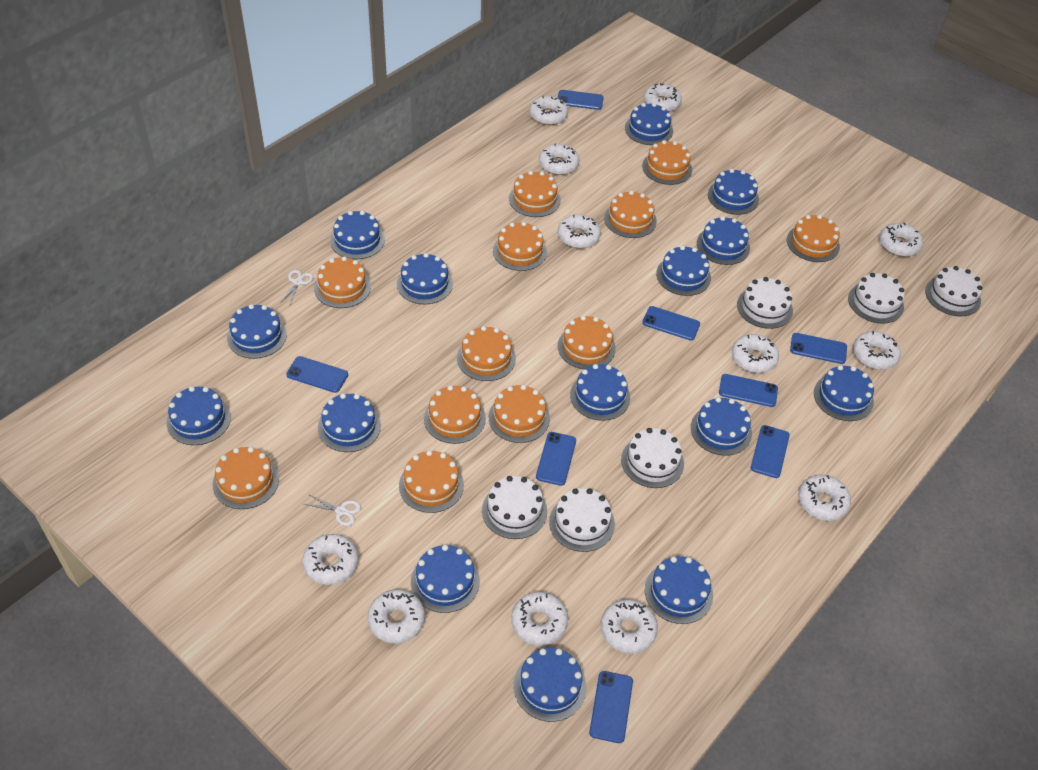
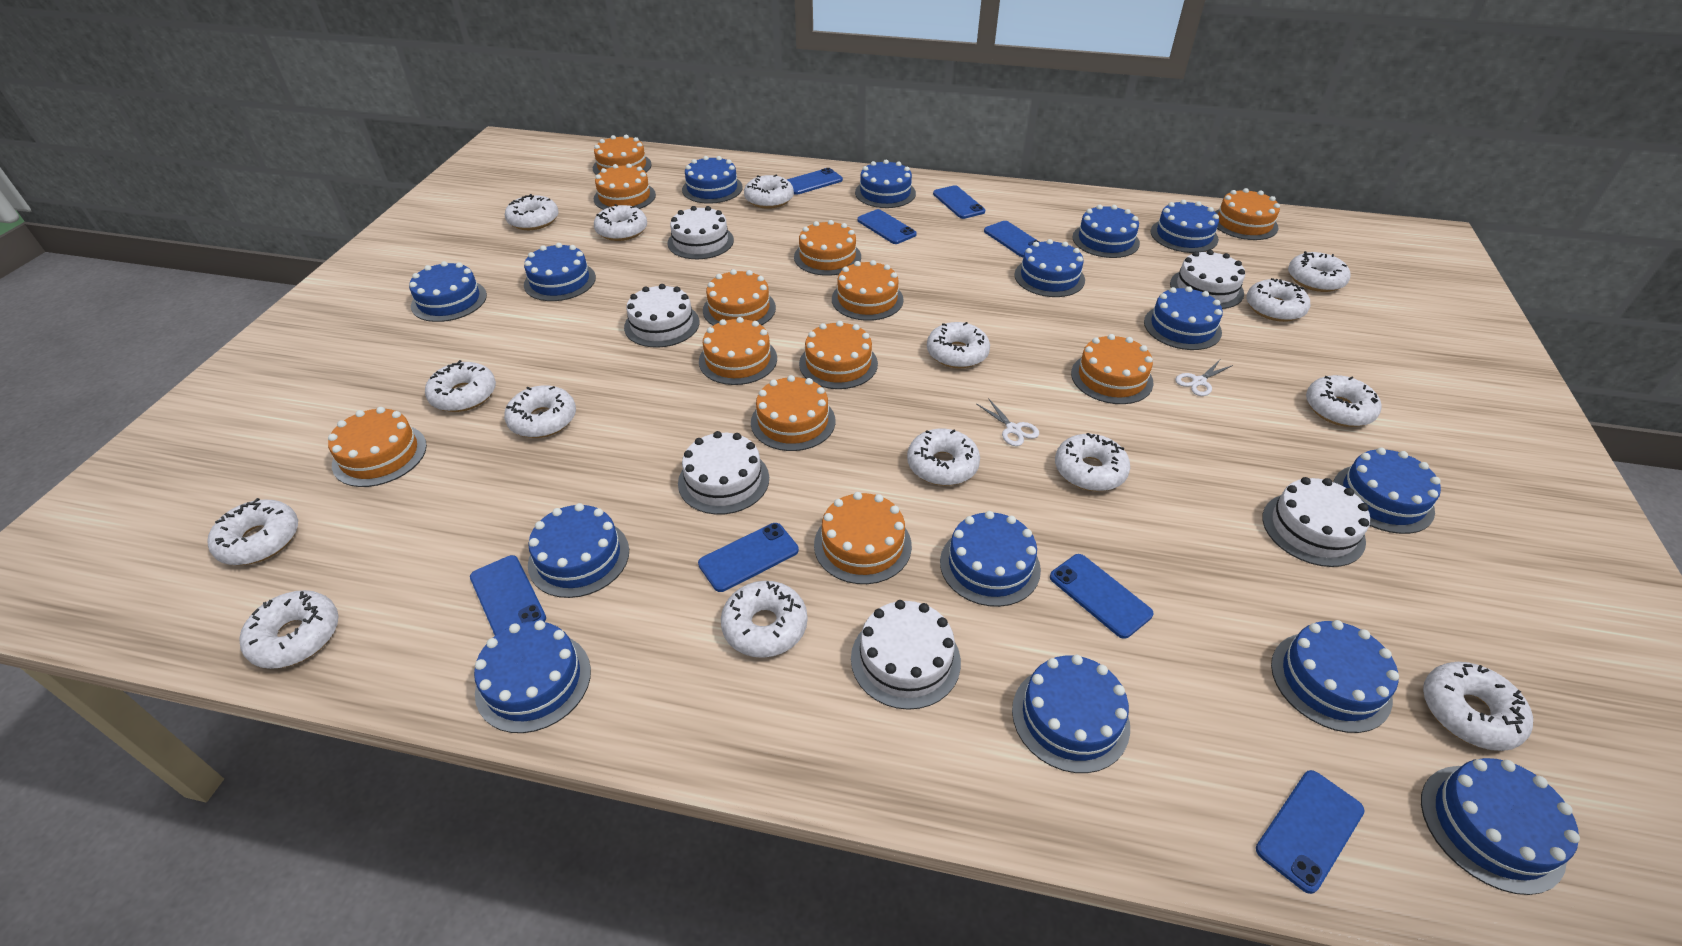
white donut: [302,534,359,585] [368,589,425,643] [511,592,568,646] [529,96,568,125] [539,144,580,175] [558,214,601,248] [601,599,658,654] [644,83,682,112] [732,334,779,373] [798,474,851,521] [853,331,901,370] [879,223,923,257] = 12 -> [207,498,298,565] [239,590,338,669] [425,360,496,412] [504,385,576,438] [505,194,558,230] [594,204,647,241] [721,581,807,658] [744,175,794,209] [907,429,980,486] [927,322,990,368] [1055,433,1130,491] [1246,278,1310,322] [1288,251,1350,292] [1306,375,1381,427] [1423,662,1533,751] = 15

